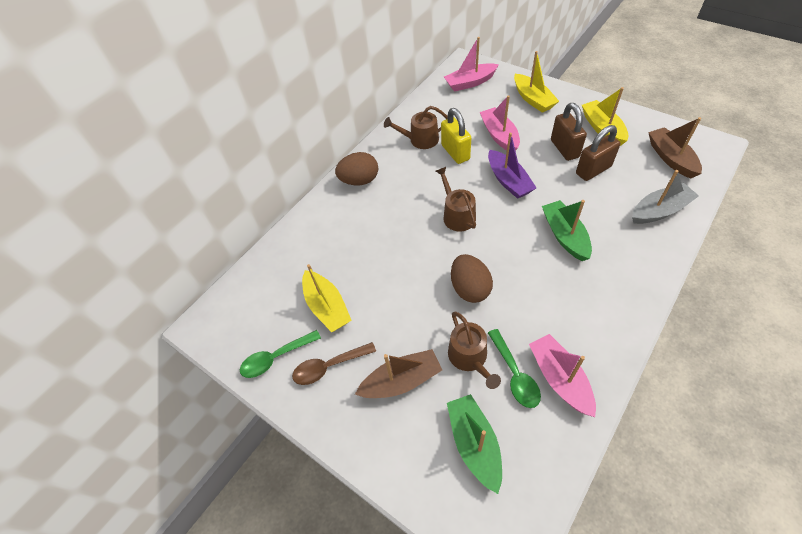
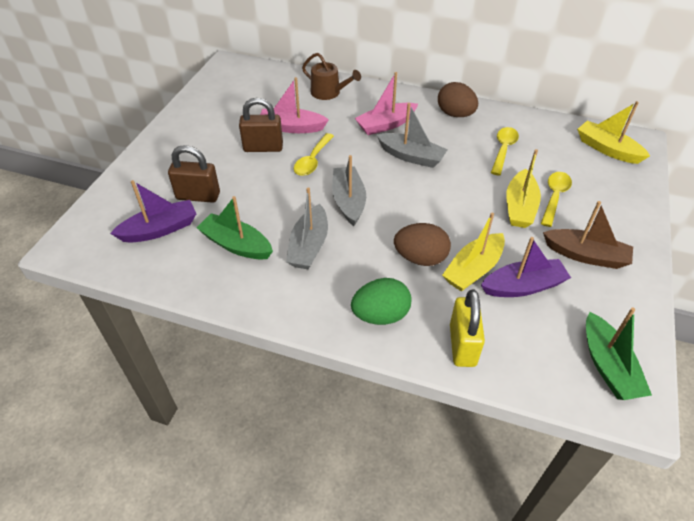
brown boat: [355,349,442,398] [648,117,702,178] = 2 -> [543,201,633,269] = 1
brown spoon: [292,342,376,385] = 1 -> none = 0
brown watering can: [384,106,448,149] [436,167,476,232] [448,311,501,389] = 3 -> [302,53,361,100] = 1
green egg: none = 0 -> [351,278,412,325] = 1
green spoon: [240,330,321,378] [488,329,541,408] = 2 -> none = 0
grey boat: [632,170,699,224] = 1 -> [286,187,328,270] [332,155,366,226] [376,103,448,168] = 3
pink boat: [444,37,499,92] [480,95,520,151] [529,334,596,417] = 3 -> [260,77,329,133] [355,72,418,135] = 2
purple boat: [488,133,536,199] = 1 -> [110,180,196,243] [481,237,571,297] = 2
yellow spoon: none = 0 -> [294,133,334,176] [491,127,519,176] [541,172,572,227] = 3

